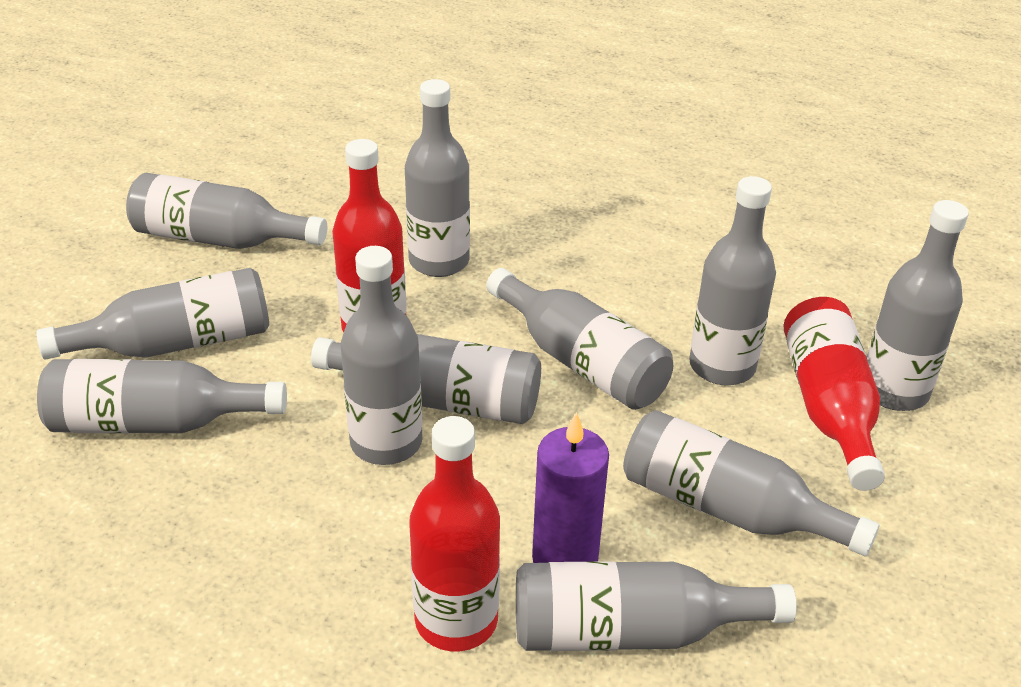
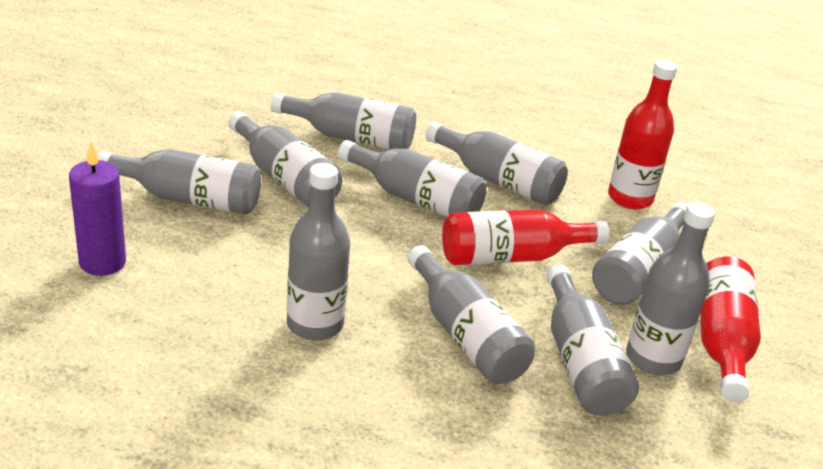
grey bottle: [36,268,269,360] [37,359,287,434] [126,173,327,249] [311,334,541,424] [341,246,422,465] [405,79,470,277] [486,268,673,410] [516,561,797,651] [623,410,880,556] [689,176,776,386] [867,200,969,411] = 11 -> [98,149,261,214] [228,111,343,207] [270,92,416,150] [287,163,350,341] [338,140,487,217] [407,245,536,384] [425,122,568,205] [546,265,639,415] [592,202,688,305] [626,202,715,375] = 10

